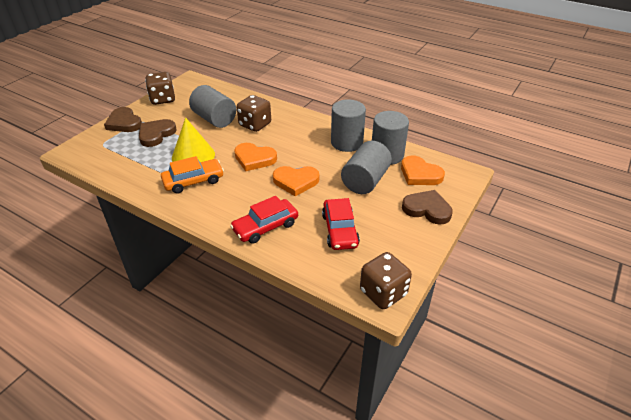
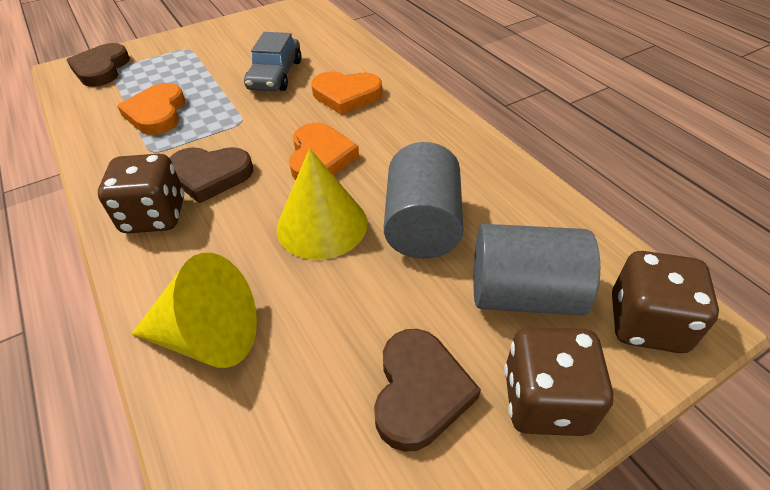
grey car: none = 0 -> [244,32,302,91] = 1
grey cylinder: [189,85,236,128] [331,99,366,152] [341,141,392,194] [372,111,409,165] = 4 -> [384,142,464,259] [474,224,600,316] = 2
orange car: [161,156,224,194] = 1 -> none = 0
red car: [230,196,298,244] [322,198,360,250] = 2 -> none = 0
yellow cone: [172,117,215,162] = 1 -> [131,253,257,368] [277,148,368,260] = 2

